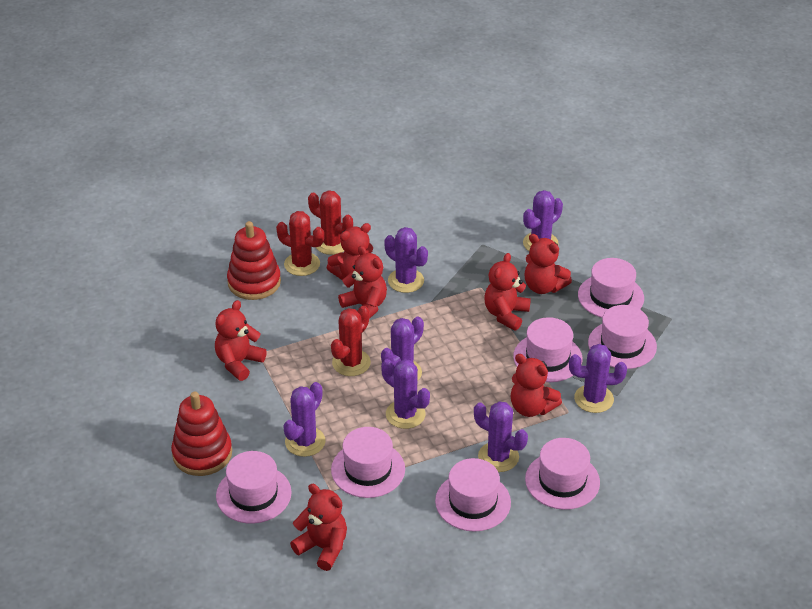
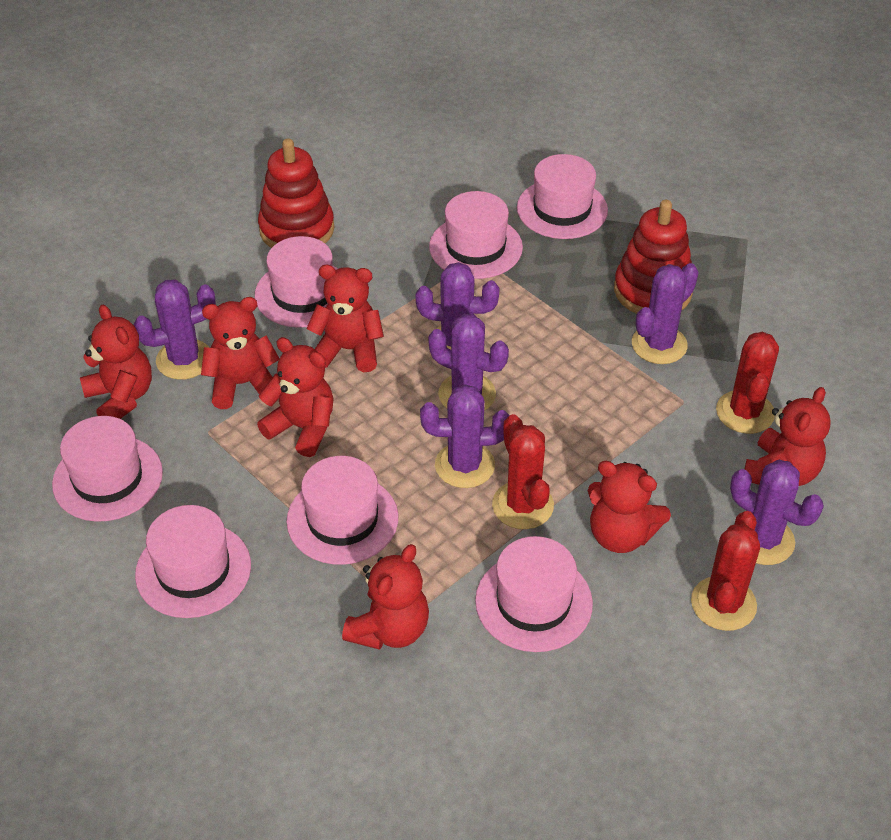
purple cactus: [283,382,326,457] [381,316,424,381] [381,359,430,429] [384,227,428,293] [474,401,528,472] [523,190,563,251] [569,344,627,413] = 7 -> [134,280,216,380] [415,262,500,350] [420,384,510,488] [428,314,509,411] [632,263,699,364] [730,460,824,565] = 6

